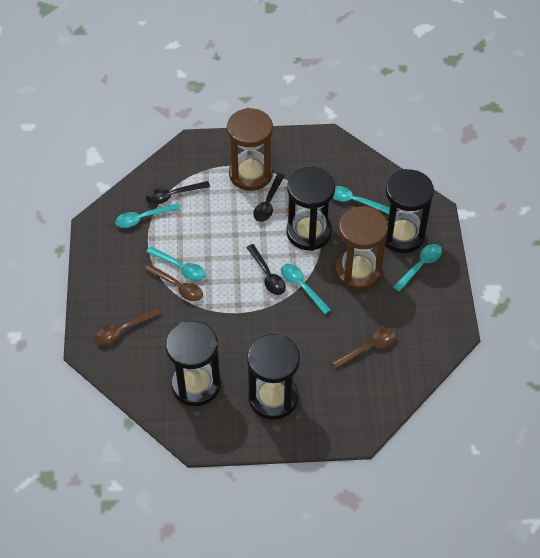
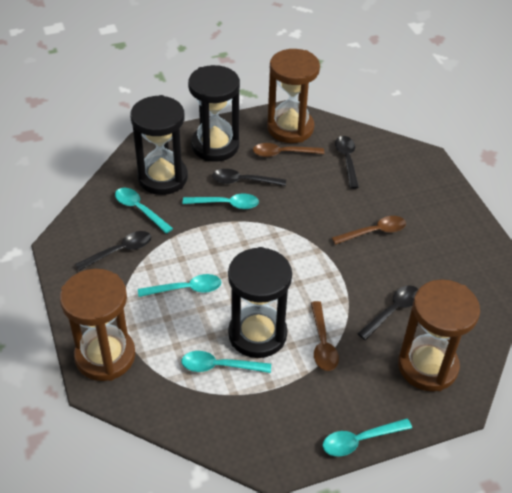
black hourglass: [165,321,221,406] [247,334,300,420] [287,167,335,251] [385,169,434,253] = 4 -> [130,95,188,195] [188,65,240,162] [228,247,292,358] = 3
black spoon: [146,181,210,204] [246,244,286,295] [253,173,285,222] = 3 -> [75,231,151,271] [212,169,286,186] [335,136,359,189] [357,285,418,340] = 4
brown hourglass: [227,108,273,191] [335,206,388,290] = 2 -> [60,269,136,381] [267,49,320,143] [398,279,480,391] = 3

